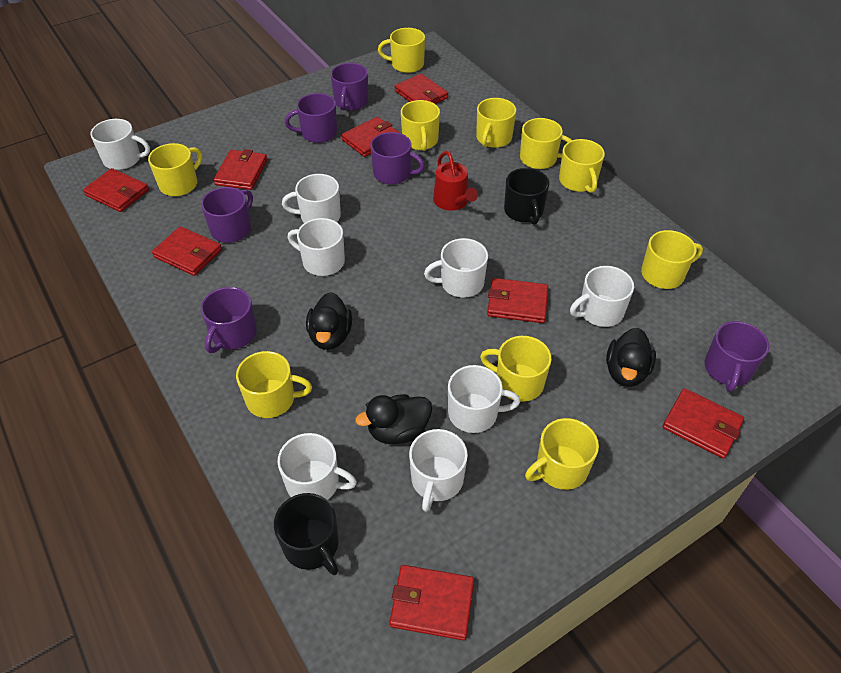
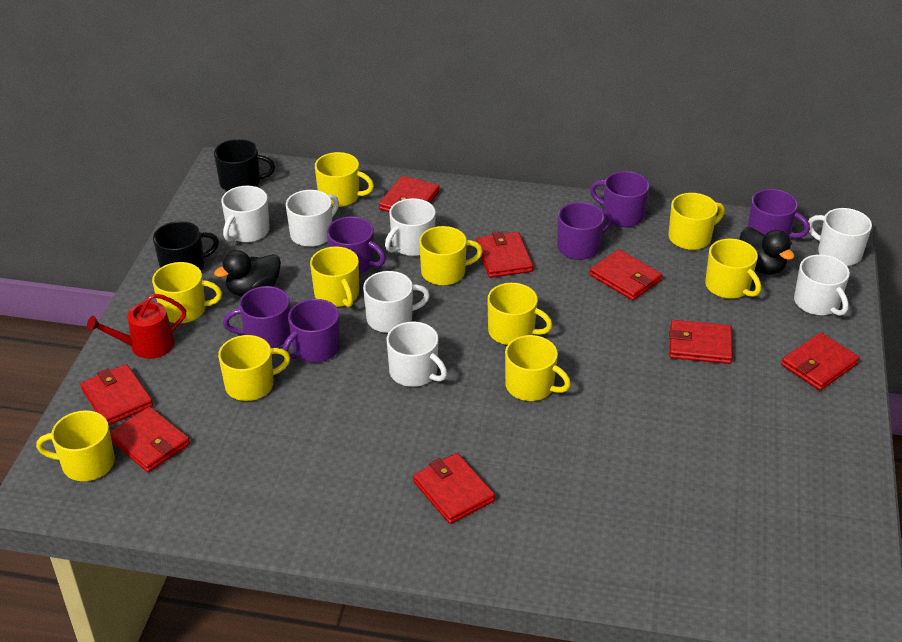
black duck: [306,292,352,350] [355,394,432,444] [606,328,656,387] = 3 -> [214,250,281,297] [739,227,794,274] = 2
white mug: [90,119,150,170] [277,433,357,500] [282,174,341,223] [287,218,345,276] [409,429,468,512] [424,238,488,298] [448,365,520,433] [570,266,634,327] = 8 -> [221,186,270,242] [286,190,339,247] [363,271,430,333] [385,198,436,256] [386,321,447,387] [794,254,850,316] [808,208,872,266] = 7

